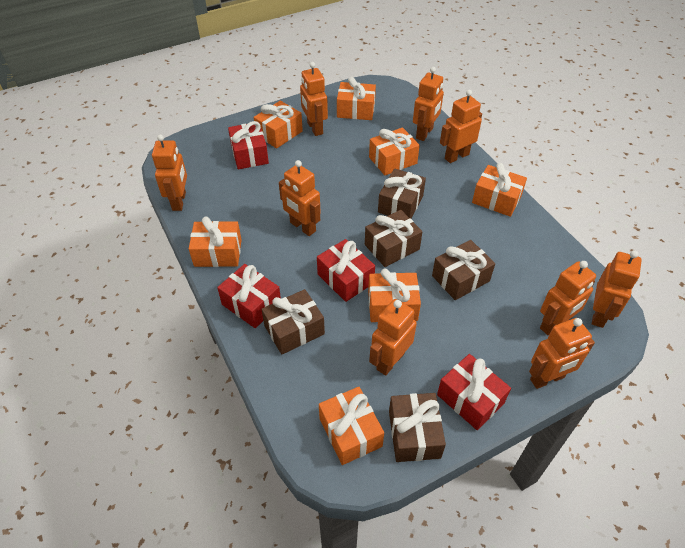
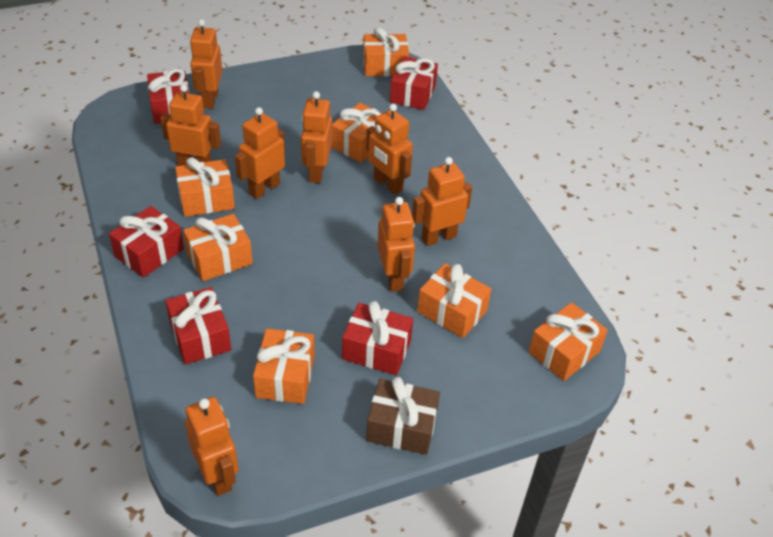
brown gift: [261,289,325,354] [365,210,422,267] [378,168,426,218] [389,393,446,462] [432,240,495,300] = 5 -> [366,377,440,455] = 1
orange robot: [152,134,187,211] [279,160,321,236] [300,62,328,136] [369,299,417,376] [413,67,444,141] [440,90,482,163] [529,318,595,389] [540,261,596,335] [592,250,642,328] = 9 -> [161,84,221,166] [185,397,238,496] [190,19,223,109] [235,107,285,199] [301,91,332,183] [366,104,413,195] [377,197,415,292] [412,157,472,246] = 8
red gift: [217,264,281,328] [228,121,269,169] [317,239,375,302] [437,354,511,430] = 4 -> [109,206,184,278] [147,68,189,124] [165,287,231,364] [342,301,413,375] [390,56,438,110] = 5

